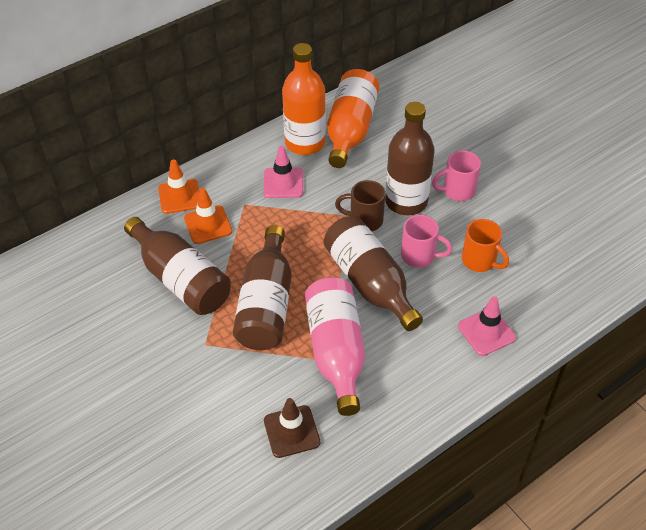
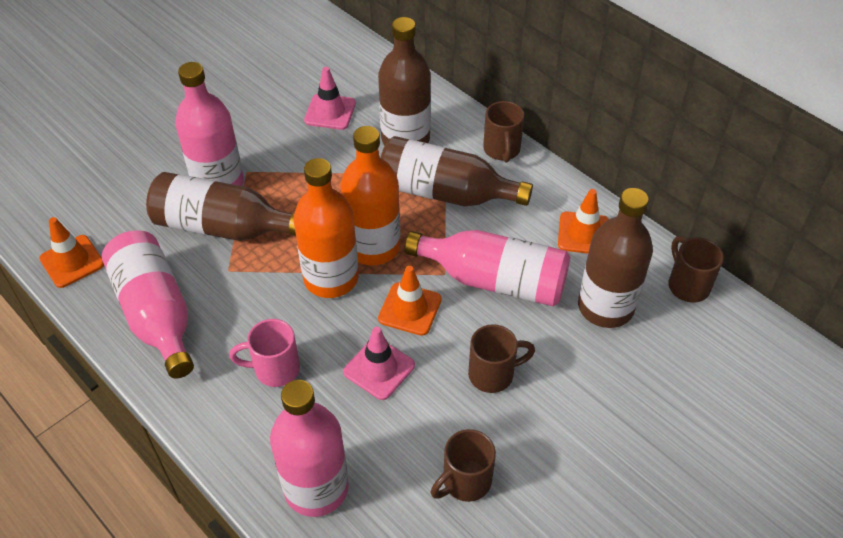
brown mug: [335,180,385,231] = 1 -> [431,429,496,502] [468,324,535,393] [483,101,524,162] [668,236,724,303] = 4
brown traffic cone: [264,398,320,458] = 1 -> none = 0
orange mug: [462,219,509,272] = 1 -> none = 0
orange traffic cone: [158,159,199,214] [184,188,232,244] = 2 -> [39,217,104,288] [378,266,442,336] [558,189,609,254] = 3
pink bottle: [305,277,365,416] = 1 -> [102,230,194,379] [175,62,244,186] [270,380,349,517] [404,230,570,306] = 4
pink mug: [401,215,453,268] [432,151,481,201] = 2 -> [229,319,300,387] = 1

